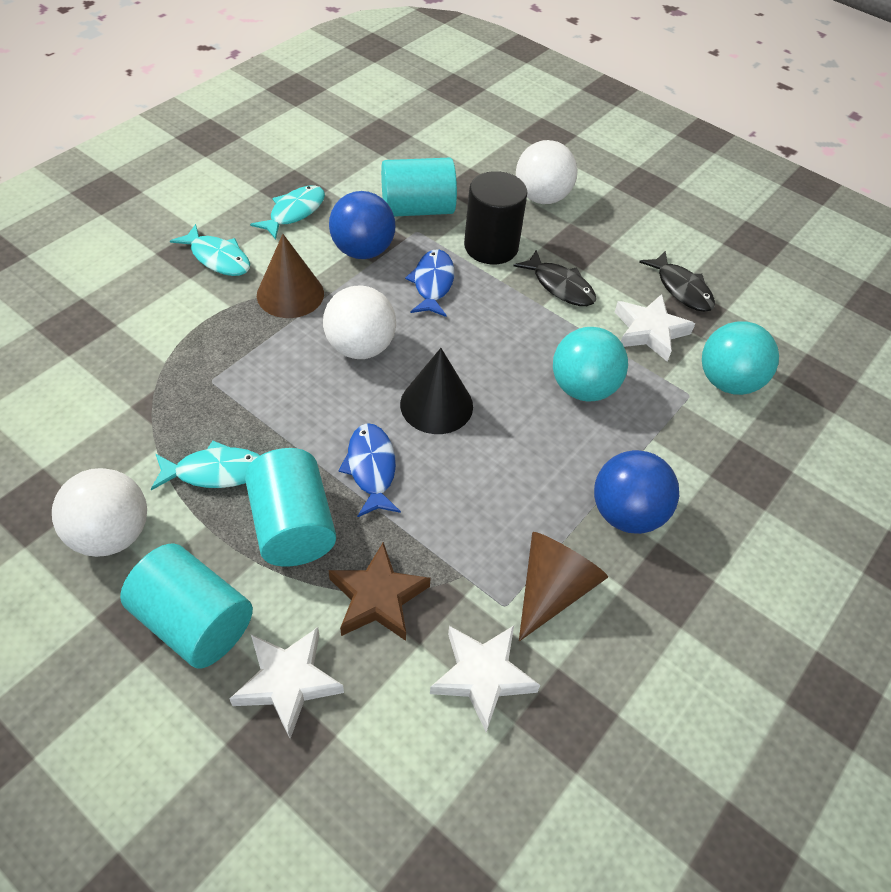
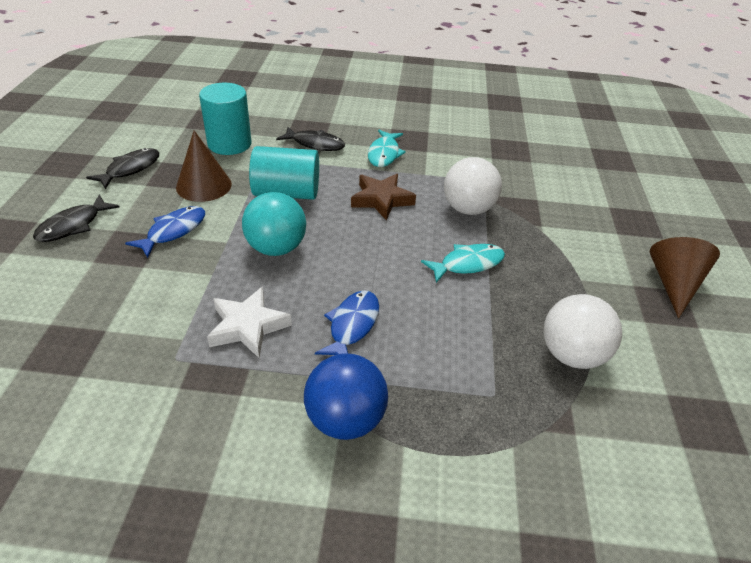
black cone: [400,348,473,434] = 1 -> none = 0
black cylinder: [464,171,528,264] = 1 -> none = 0
black fish: [513,250,596,306] [639,250,715,312] = 2 -> [33,194,119,242] [86,148,160,189] [276,127,345,151] = 3
blue ball: [329,191,395,259] [594,450,679,534] = 2 -> [304,353,388,440] = 1
turquoise ball: [553,327,628,401] [702,321,779,395] = 2 -> [242,192,306,256] = 1
turquoise cylinder: [120,543,253,668] [245,448,336,566] [381,158,457,217] = 3 -> [199,83,251,155] [249,146,319,200] = 2
turquoise fish: [151,441,260,490] [170,224,250,276] [250,185,325,240] = 3 -> [368,130,406,167] [421,244,505,283] = 2
white ball: [52,468,147,557] [323,286,396,359] [516,140,578,204] = 3 -> [444,157,502,215] [544,294,622,369] = 2
white star: [230,627,344,739] [430,626,540,732] [615,294,695,362] = 3 -> [207,287,292,358] = 1

